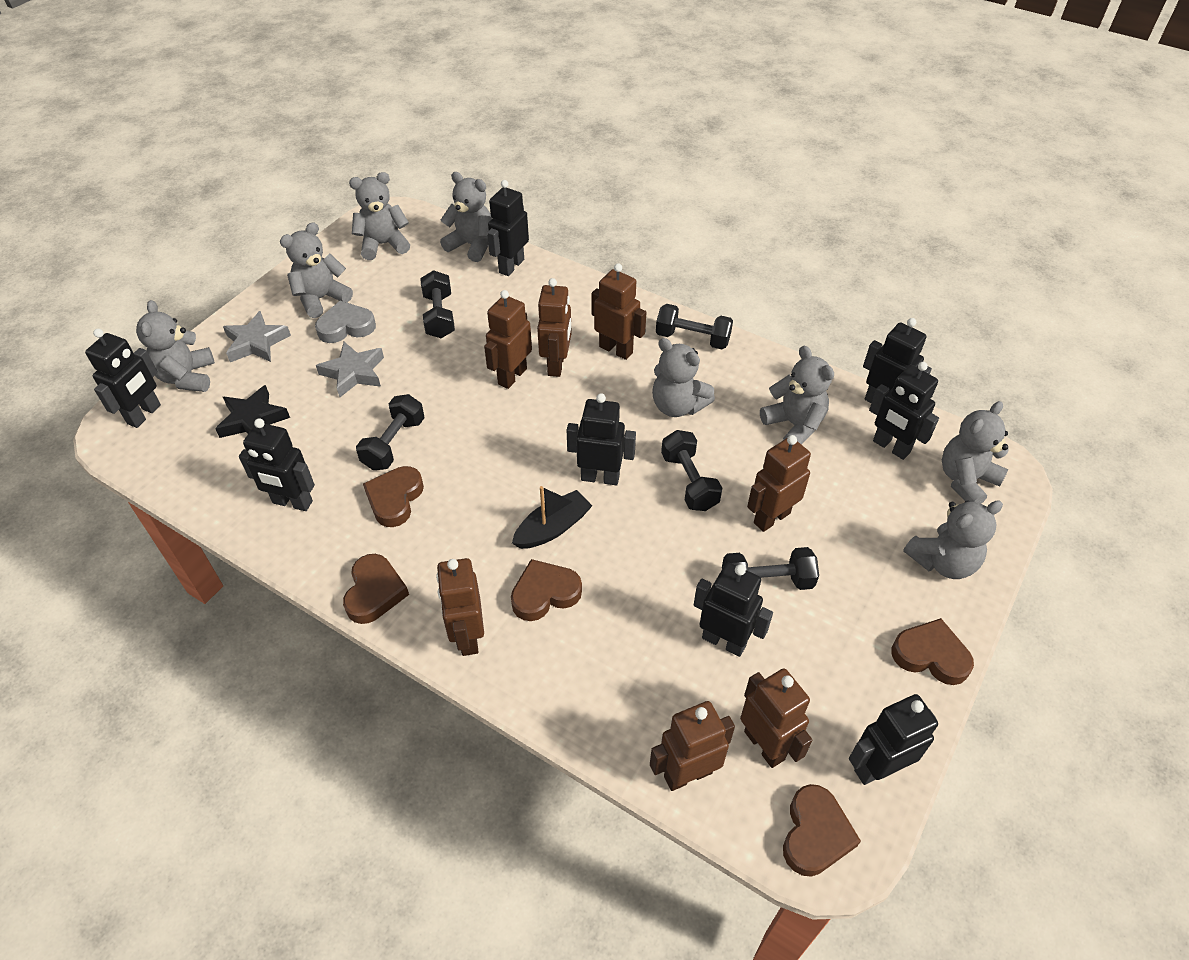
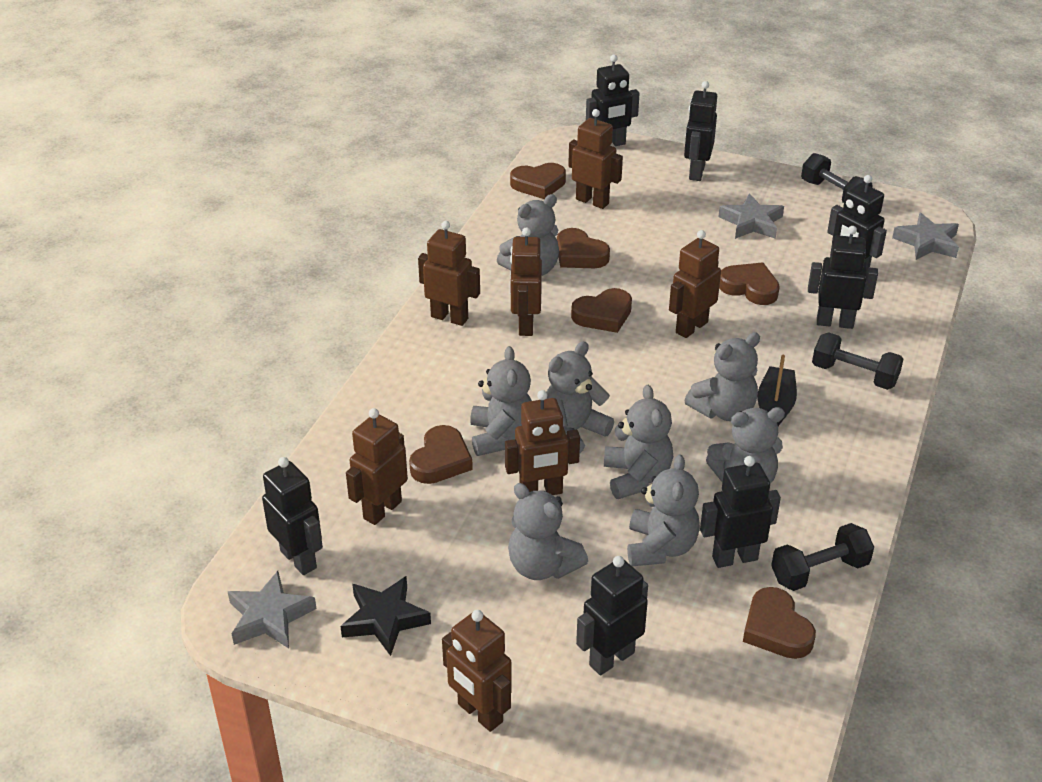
black dumbbell: [356,394,425,470] [420,270,455,338] [656,304,733,349] [661,430,722,511] [722,547,819,590] = 5 -> [771,523,874,591] [801,153,873,203] [812,332,904,390] = 3
black robot: [85,329,161,428] [239,418,315,511] [487,180,529,276] [567,393,636,485] [694,563,773,657] [849,694,938,785] [863,318,932,403] [869,362,939,460] = 8 -> [262,457,323,575] [576,556,648,675] [586,55,640,146] [684,81,717,181] [700,456,781,568] [808,226,878,329] [827,175,887,270] = 7
brown heart: [343,554,409,624] [363,466,424,527] [511,559,582,621] [783,784,861,877] [891,618,974,685] = 5 -> [409,425,473,484] [510,163,566,199] [557,228,610,268] [571,288,632,333] [719,262,780,305] [743,587,816,659] = 6
grey heart: [315,301,376,343] = 1 -> none = 0
grey star: [223,311,291,362] [316,342,384,398] = 2 -> [227,571,317,648] [718,193,784,239] [892,213,959,260] = 3

